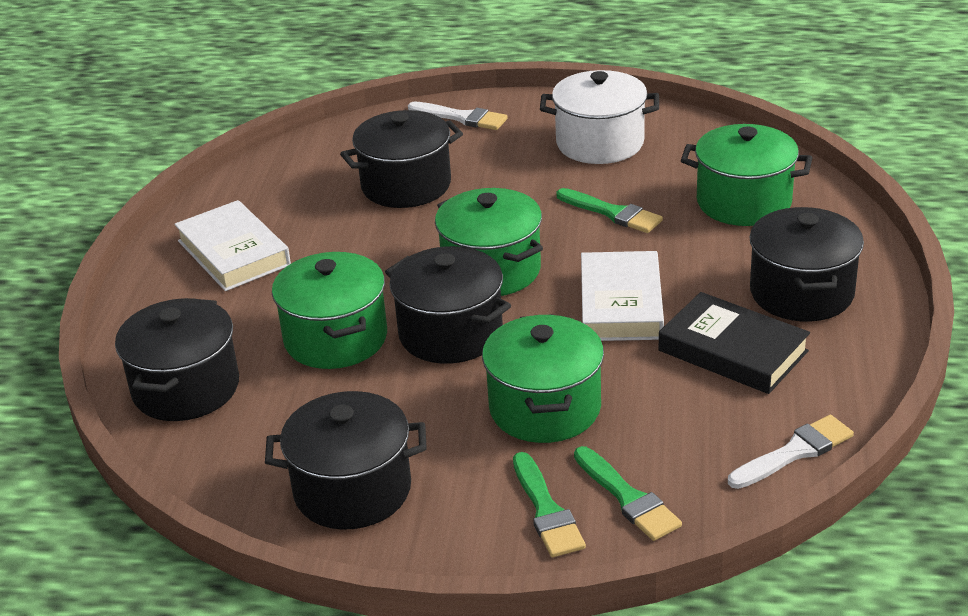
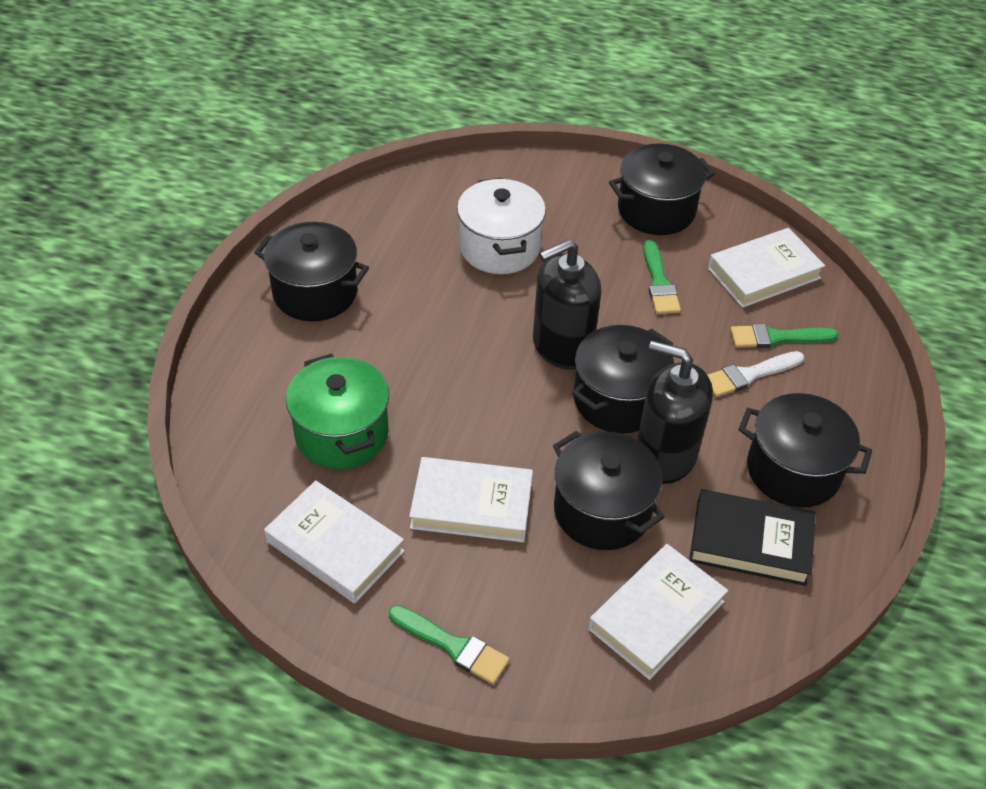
black soap dispenser: none = 0 -> [533,239,602,370] [637,341,713,484] = 2
green pot: [272,252,387,369] [435,188,543,296] [482,314,604,443] [681,124,812,226] = 4 -> [286,353,389,469] = 1
white book: [174,200,291,291] [581,251,664,341] = 2 -> [264,480,404,603] [409,457,533,542] [588,544,728,680] [708,228,825,308] = 4
white brush: [408,102,508,130] [728,415,854,489] = 2 -> [708,351,804,397] = 1

